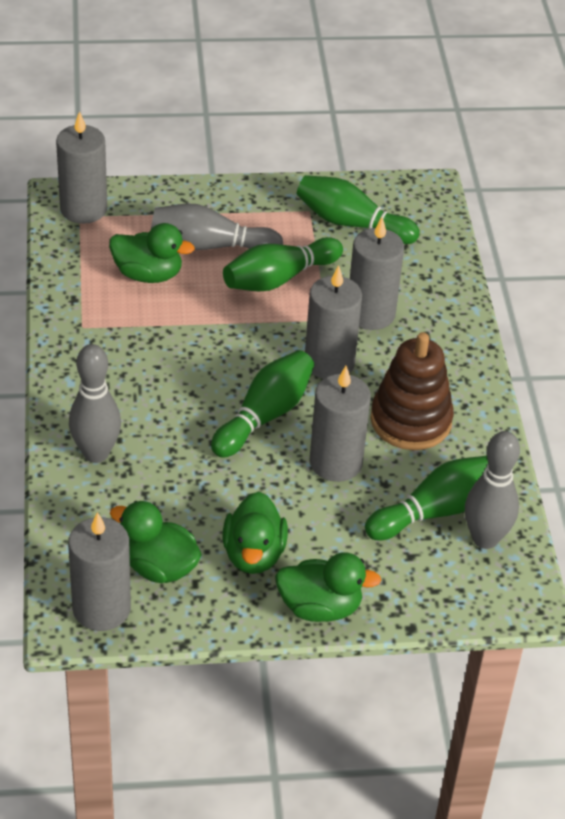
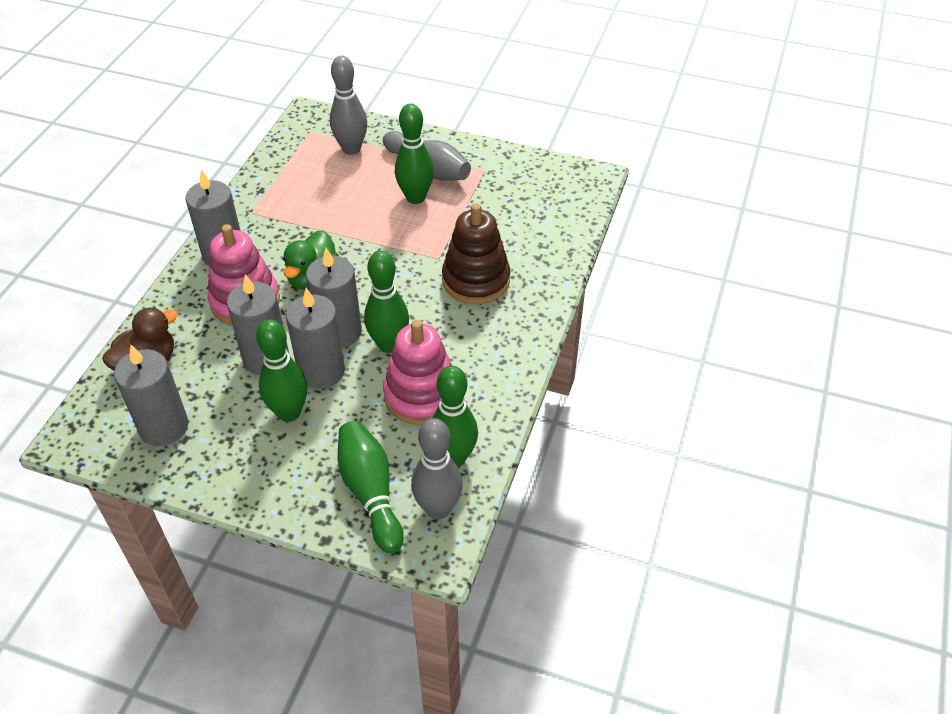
brown duck: none = 0 -> [102,307,178,371] = 1
green bowling pin: [211,350,314,458] [223,237,343,291] [297,175,420,244] [365,456,488,540] = 4 -> [256,319,307,422] [338,421,404,553] [364,251,409,353] [395,104,434,204] [432,366,478,467] = 5
green duck: [109,223,195,283] [110,501,202,583] [222,492,288,574] [275,552,381,622] = 4 -> [283,230,339,290] = 1
pink stacking toy: none = 0 -> [208,224,280,326] [383,320,452,425] = 2

